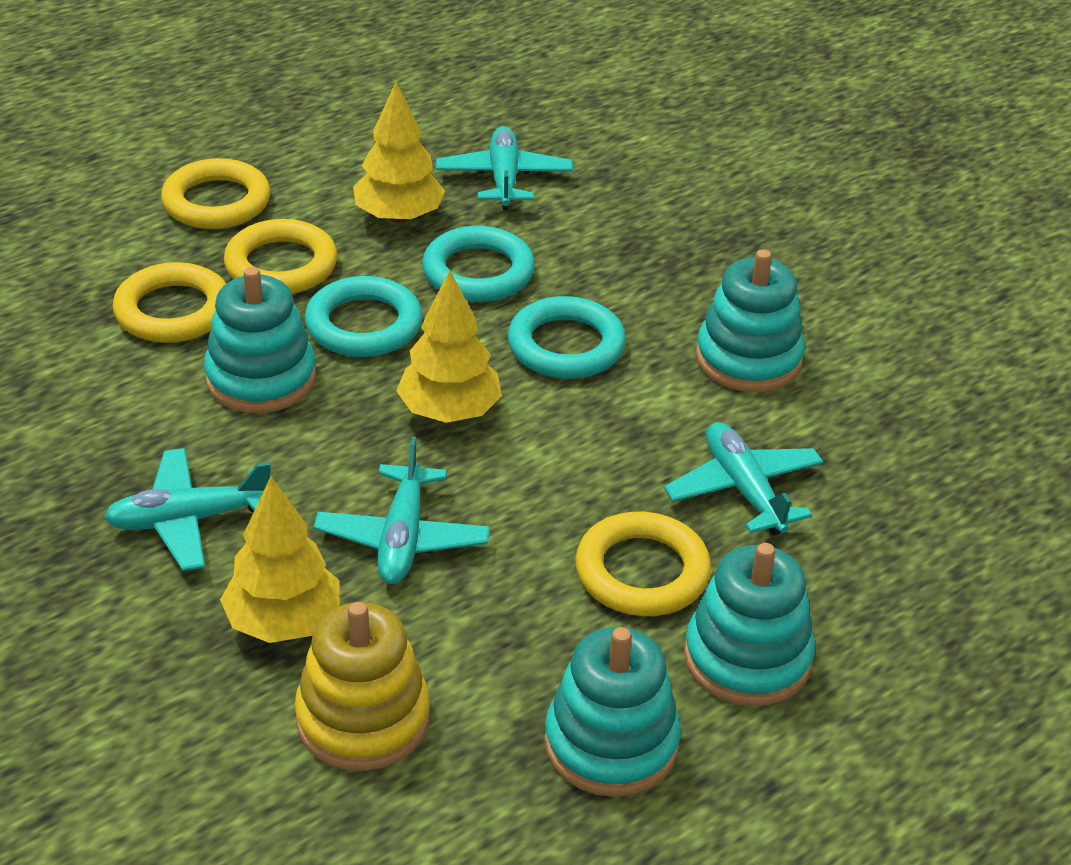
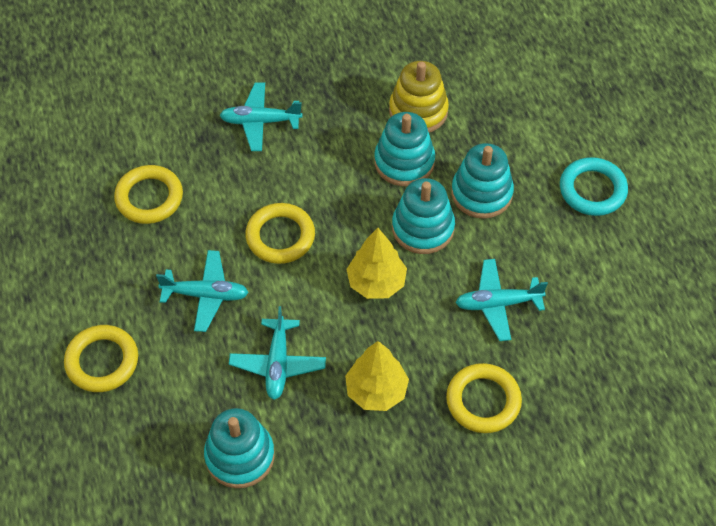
turquoise ring: [305,276,423,357] [422,226,535,302] [508,296,626,379] = 3 -> [560,157,628,216] = 1
yellow tree: [220,477,339,643] [353,82,445,223] [396,270,502,423] = 3 -> [345,341,409,411] [346,228,407,299] = 2

